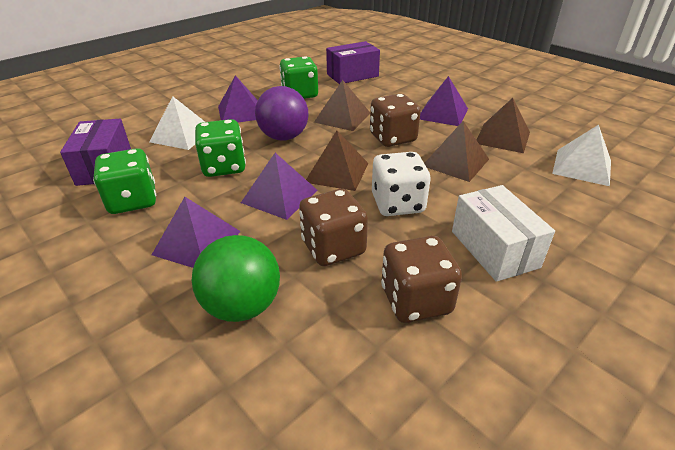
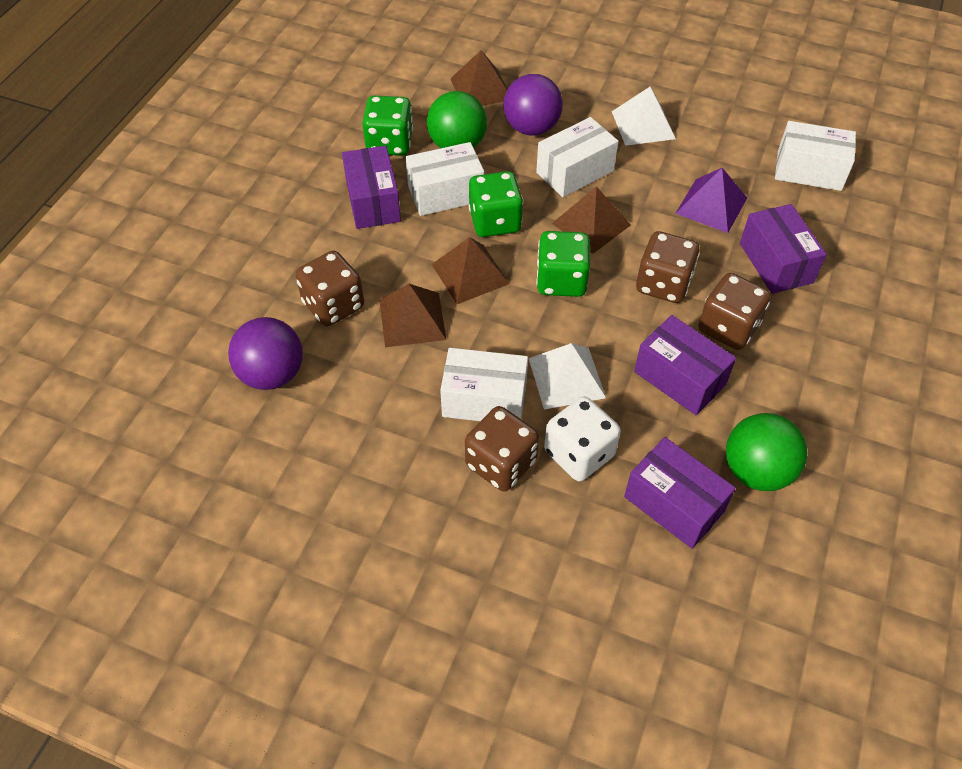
brown dice: [299,189,368,266] [370,94,421,147] [381,236,462,323] = 3 -> [295,250,364,326] [465,406,539,491] [636,231,700,303] [699,273,771,350] = 4
green ball: [192,235,280,322] = 1 -> [427,91,487,148] [726,413,807,491] = 2
purple ball: [255,86,309,140] = 1 -> [228,317,303,390] [503,74,563,136] = 2
purple box: [60,119,131,186] [326,41,380,84] = 2 -> [342,146,401,229] [624,437,736,549] [634,315,736,415] [740,204,827,294] = 4
purple pyramid: [152,197,241,268] [218,75,258,122] [241,153,318,220] [420,76,468,126] = 4 -> [675,168,747,233] = 1
white box: [452,185,555,282] = 1 -> [406,142,484,216] [440,348,528,421] [536,117,618,197] [775,121,856,191] = 4

